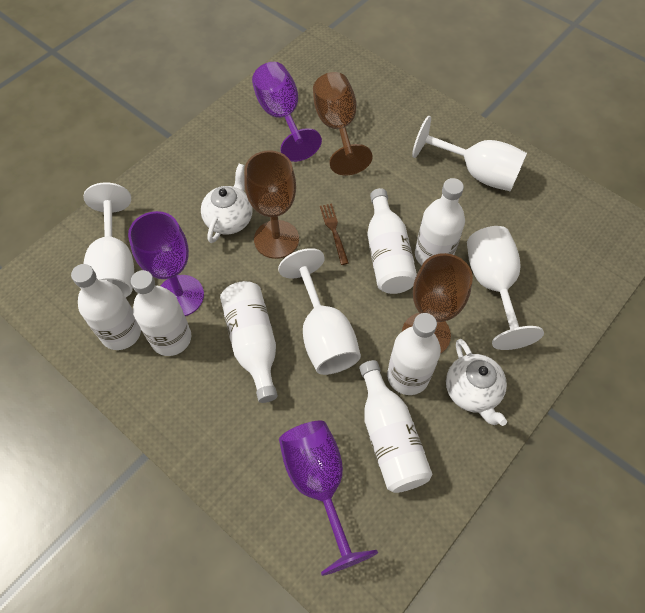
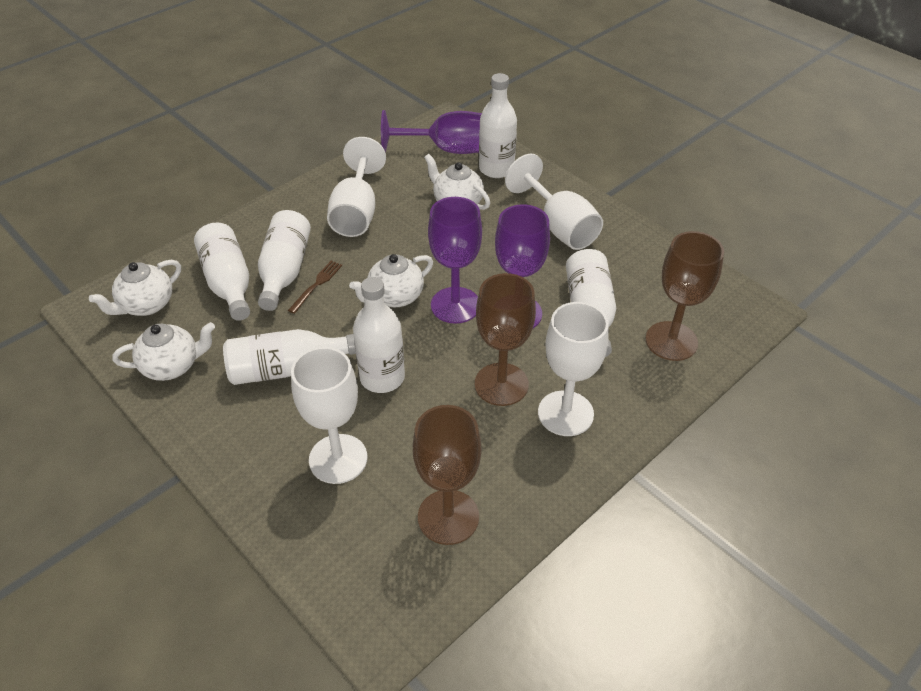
white bottle: [71,264,141,350] [131,270,191,356] [220,281,278,403] [359,360,432,493] [367,188,417,294] [387,313,441,395] [415,178,465,265] = 7 -> [194,223,250,321] [223,329,356,385] [258,210,311,311] [353,277,405,393] [479,73,517,178] [566,249,616,357] = 6
white teapot: [201,164,253,243] [446,339,507,426] = 2 -> [89,260,181,316] [112,322,215,381] [349,254,433,307] [424,154,490,210] = 4

